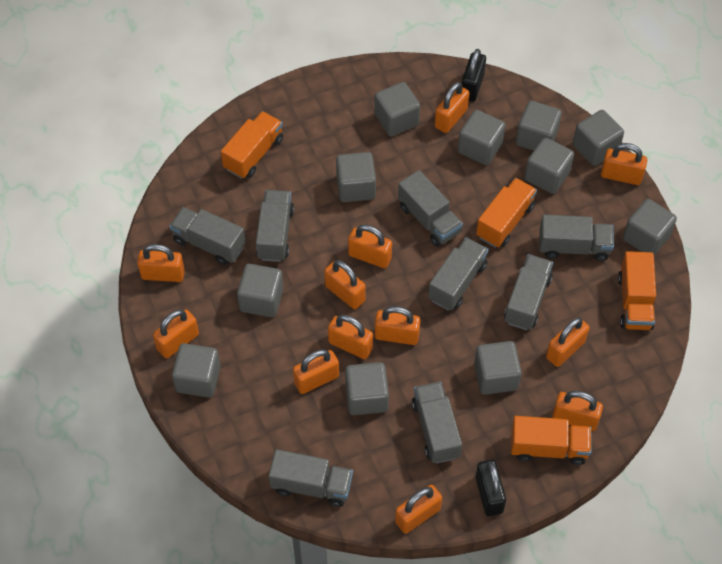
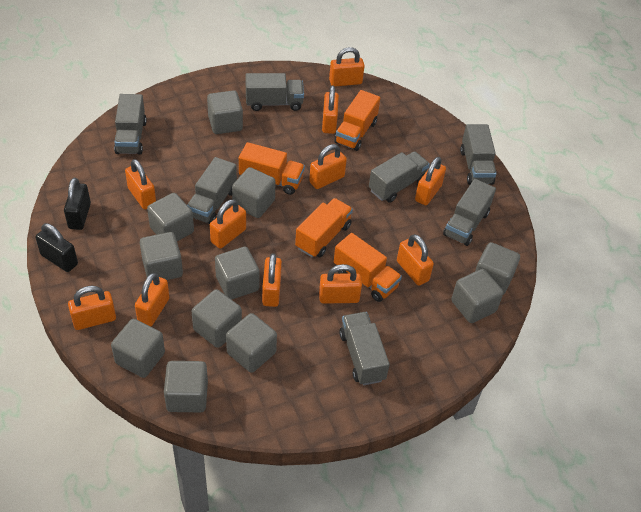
grey truck: [170,207,246,265] [256,190,294,262] [268,449,353,507] [398,170,463,247] [412,382,462,463] [428,237,489,310] [504,254,553,330] [539,215,614,261] = 8 -> [114,94,147,155] [187,157,237,224] [246,73,304,111] [339,312,390,385] [369,151,430,203] [443,179,496,246] [460,124,497,185] = 7
orange padlock: [137,244,185,282] [153,309,199,358] [293,349,339,394] [324,260,365,309] [328,315,373,359] [348,225,392,268] [375,306,420,345] [395,485,442,534] [435,82,469,133] [546,317,590,367] [552,391,603,431] [601,143,647,185] = 12 -> [68,286,116,330] [125,159,156,210] [135,273,169,327] [210,199,246,249] [262,253,282,307] [309,144,347,189] [319,264,362,304] [322,85,339,134] [329,47,365,86] [397,234,434,286] [415,157,446,205] = 11

